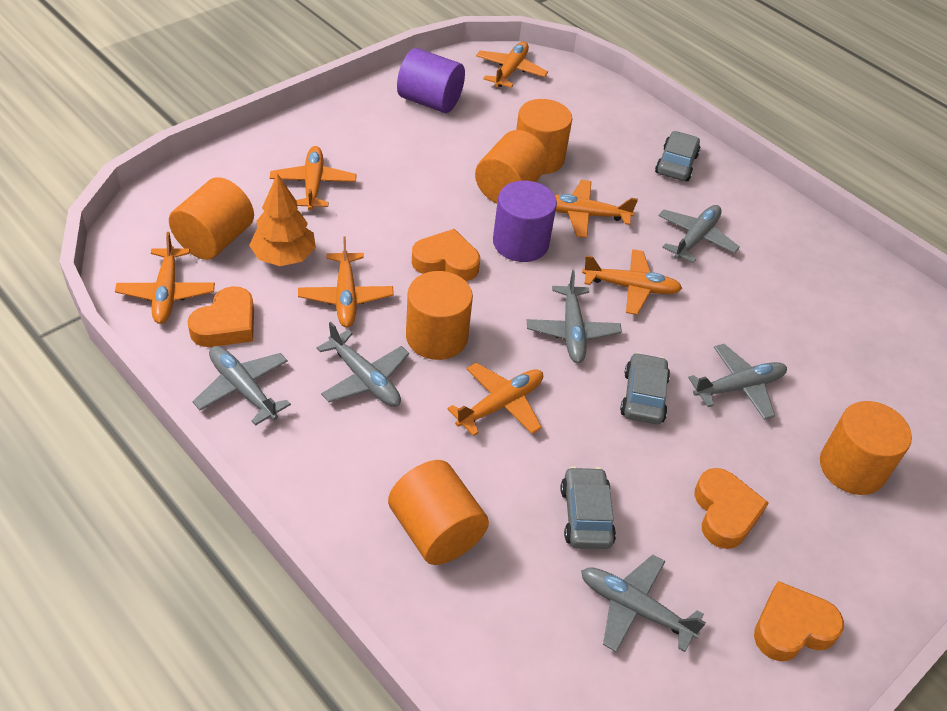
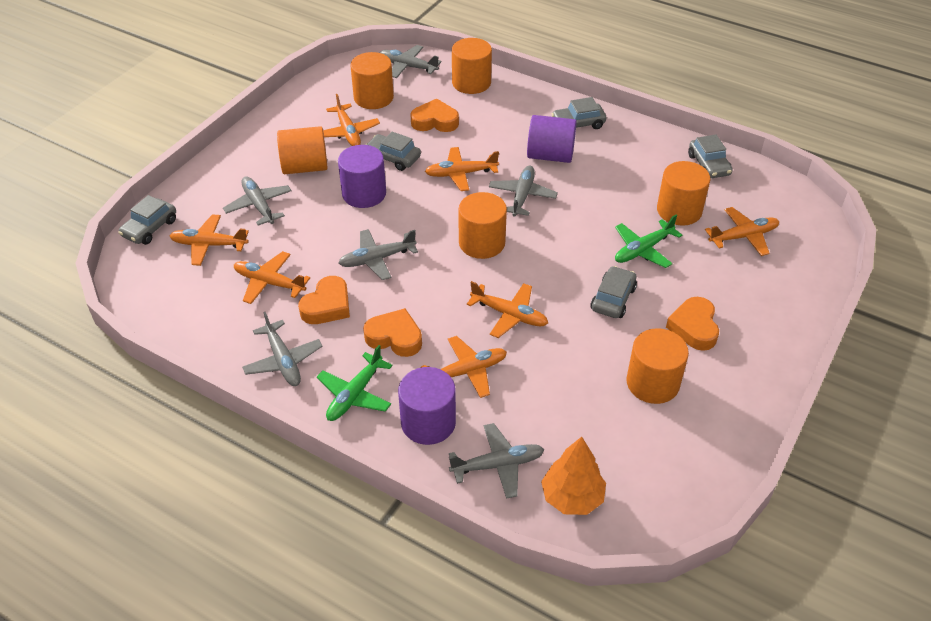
green plane: none = 0 -> [317,345,393,421] [615,215,682,268] = 2
grey car: [560,466,616,549] [620,352,670,424] [655,131,701,181] = 3 -> [119,195,176,245] [365,132,421,171] [552,97,606,129] [590,266,637,318] [688,135,733,178] = 5
purple cylinder: [397,48,465,113] [493,180,557,262] = 2 -> [338,145,386,208] [398,367,456,445] [527,115,577,163] = 3

